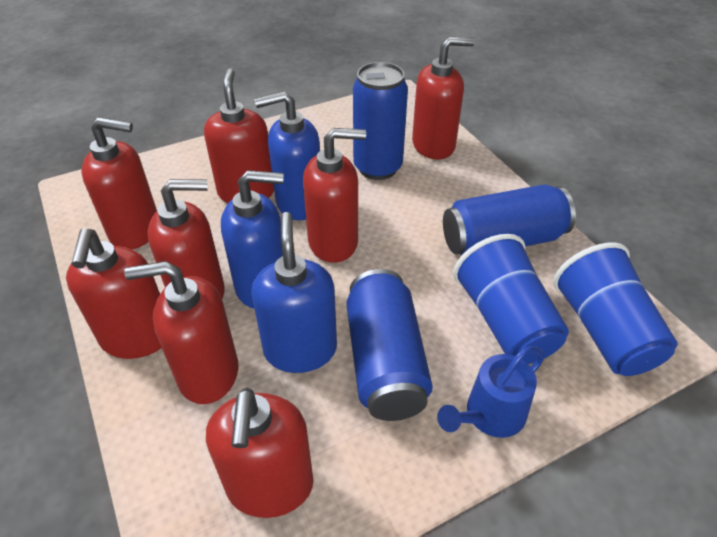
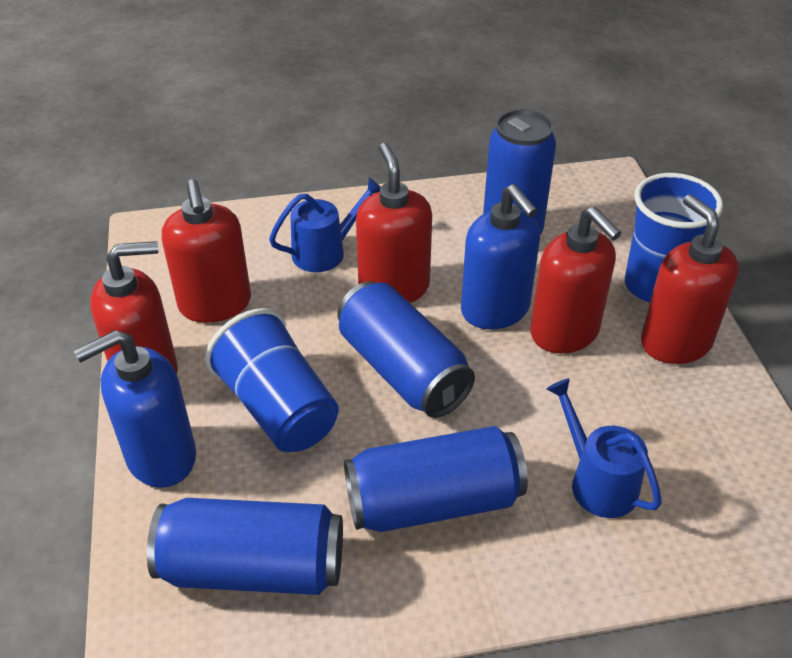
blue can: [346,269,433,421] [353,62,408,180] [443,185,576,255] = 3 -> [147,498,343,595] [337,281,475,418] [344,426,528,532] [483,109,556,235] = 4
blue soap dispenser: [221,170,284,308] [251,212,337,373] [254,91,320,220] = 3 -> [74,330,196,488] [461,184,540,329] = 2
blue watering can: [437,346,545,438] = 1 -> [269,177,381,272] [546,378,662,518] = 2
red soap dispenser: [66,228,162,359] [81,117,157,249] [124,261,238,404] [148,179,225,299] [204,68,274,203] [206,388,313,518] [303,128,366,263] [412,37,475,159] = 8 -> [90,241,178,374] [162,179,251,323] [356,143,432,303] [530,207,621,353] [641,194,739,364] = 5

